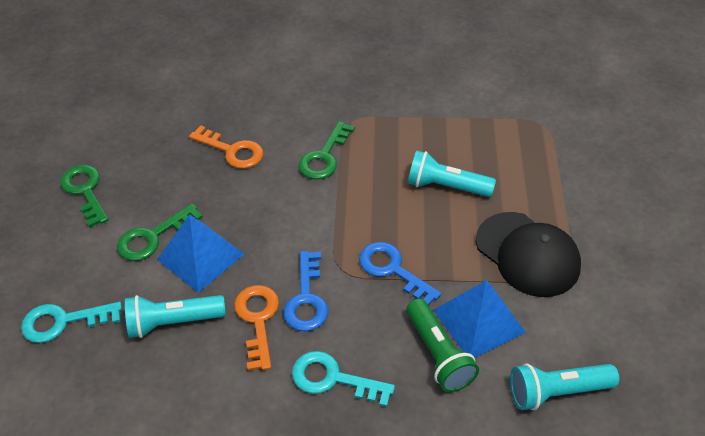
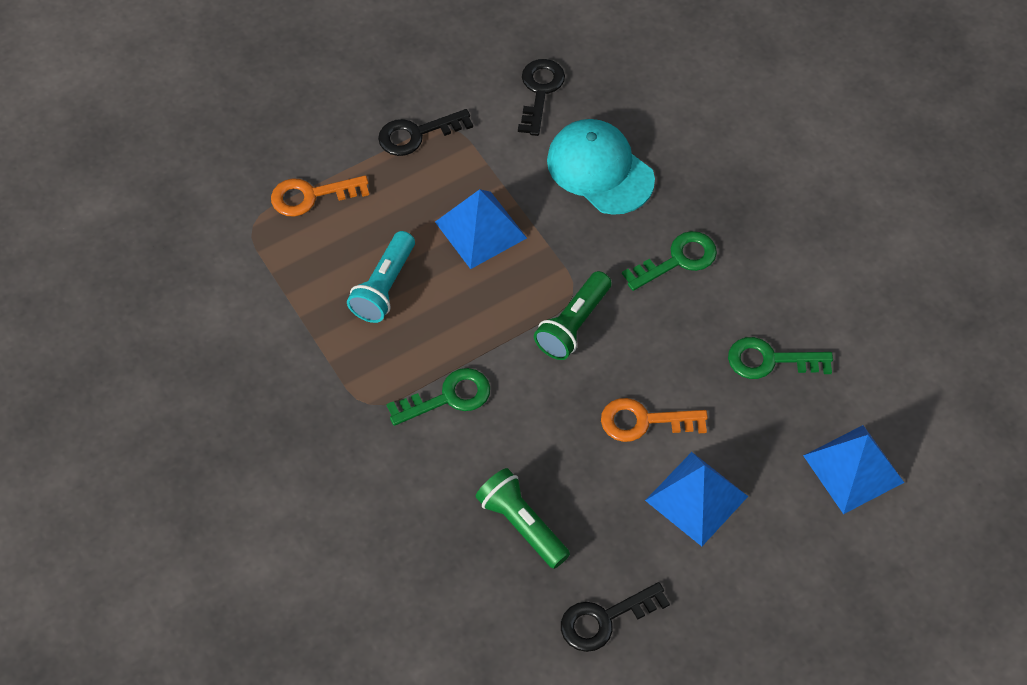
black cap: [476,212,581,297] = 1 -> none = 0
black key: none = 0 -> [378,109,473,156] [518,59,565,136] [561,582,670,652] = 3
blue key: [284,251,328,331] [359,242,441,306] = 2 -> none = 0
blue pyramid: [157,214,244,293] [433,280,526,358] = 2 -> [435,189,527,269] [645,452,748,546] [803,425,904,514] = 3
green flashlight: [406,299,479,392] = 1 -> [476,468,570,569] [534,271,611,360] = 2
turquoise cap: none = 0 -> [547,119,655,215] = 1
turquoise flashlight: [125,295,226,338] [408,150,496,197] [510,364,620,410] = 3 -> [347,231,415,323] = 1
turquoise key: [21,302,122,343] [292,351,395,407] = 2 -> none = 0

